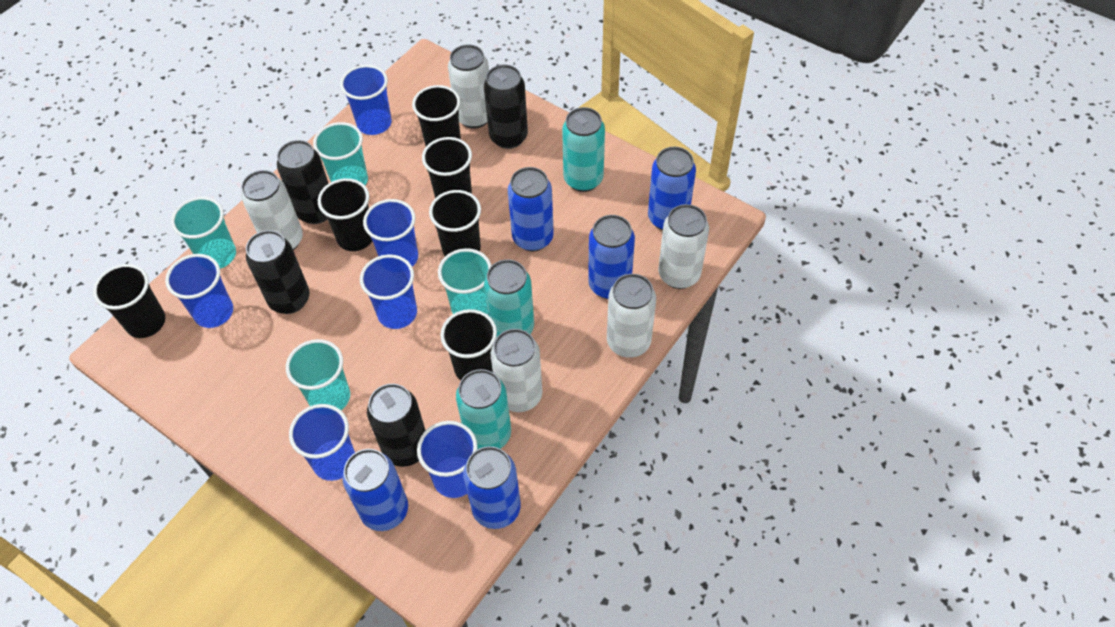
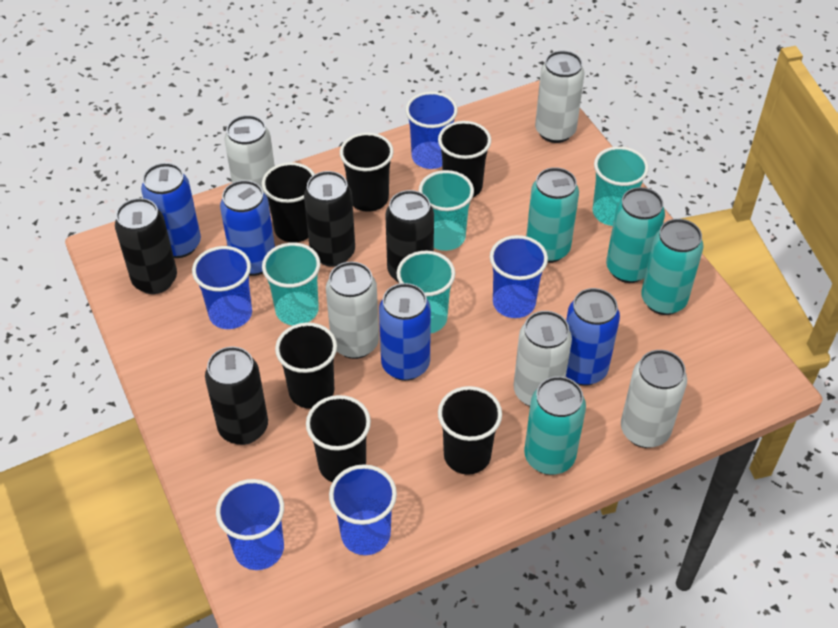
blue can: [343,449,408,531] [463,446,521,529] [508,167,554,252] [588,215,635,299] [648,147,696,230] = 5 -> [141,163,201,258] [220,180,275,276] [379,283,431,381] [566,288,620,386] = 4
blue cup: [165,254,233,328] [289,404,355,481] [340,65,392,135] [360,254,417,329] [363,199,418,267] [417,421,478,498] = 6 -> [192,246,252,329] [216,479,284,570] [329,464,397,555] [405,92,458,169] [490,235,548,318] = 5
turquoise can: [456,369,511,450] [484,259,534,338] [562,107,605,192] = 3 -> [524,376,586,475] [526,167,579,263] [606,187,665,283] [641,219,703,315] = 4

